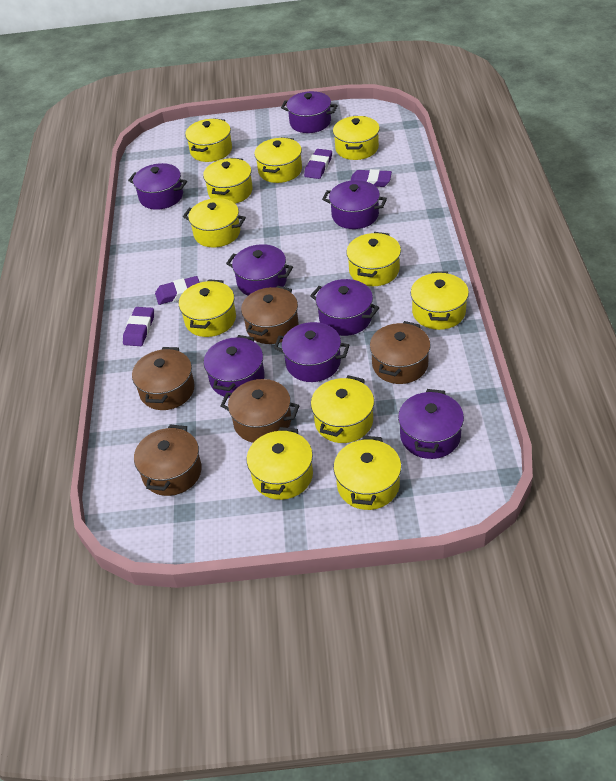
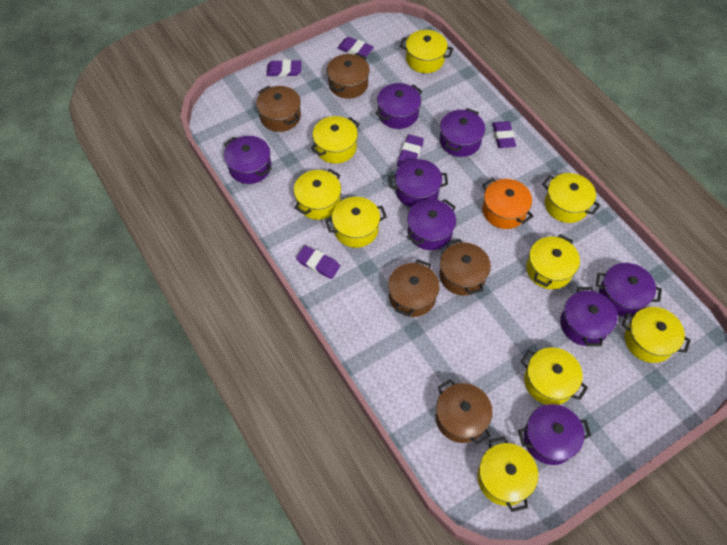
orange pot: none = 0 -> [482,178,533,229] = 1
purple eraser: [123,307,154,346] [155,276,200,305] [304,149,332,179] [351,169,392,187] = 4 -> [266,60,302,77] [296,246,340,279] [337,37,374,57] [397,134,424,167] [492,121,516,148] = 5
yellow pot: [179,279,236,337] [183,198,246,247] [185,118,232,162] [203,158,253,204] [246,427,313,500] [254,137,302,183] [311,375,374,443] [333,116,380,160] [333,436,401,510] [346,232,401,286] [411,271,469,330] = 11 -> [294,169,341,220] [310,116,360,164] [325,197,387,248] [400,30,453,73] [477,436,538,512] [521,347,588,405] [526,234,580,289] [542,173,600,223] [622,307,691,363] = 9

